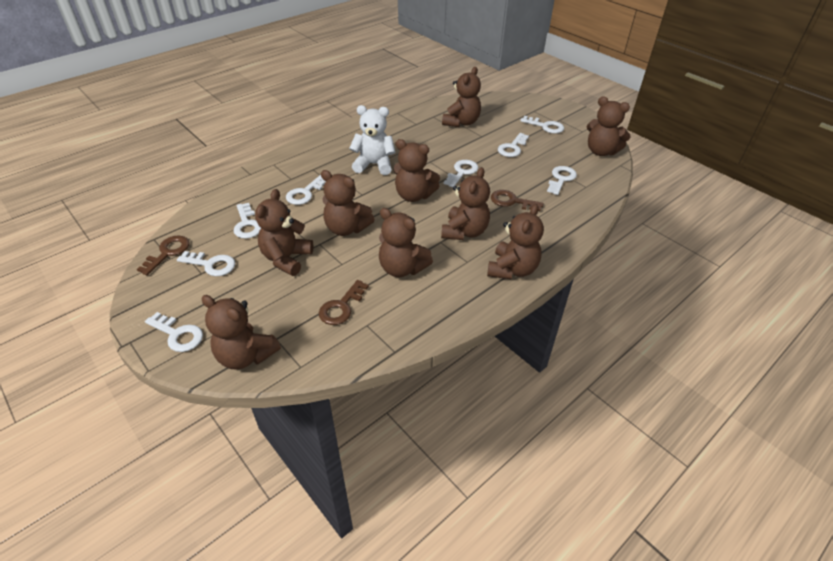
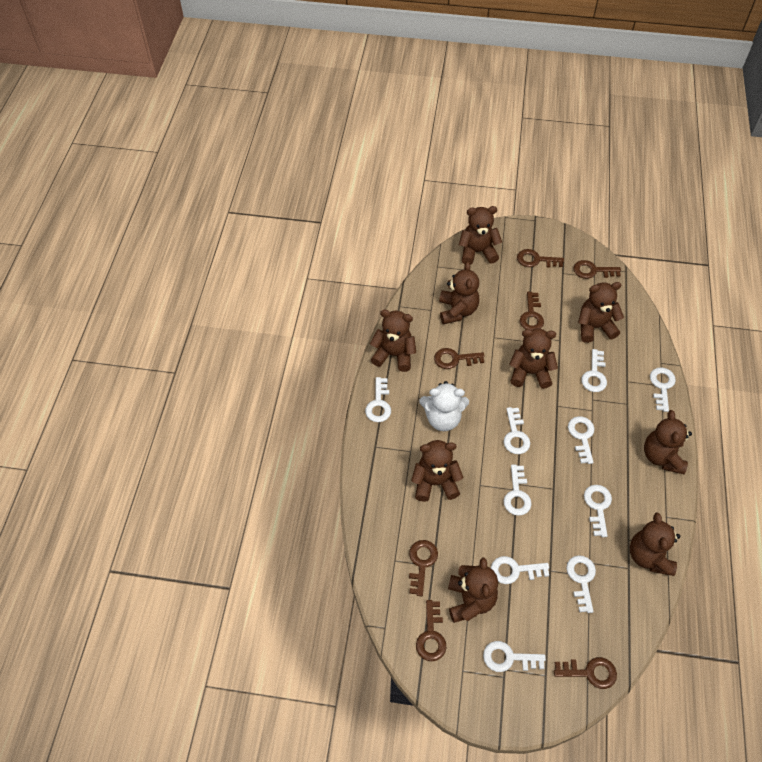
brown key: [137,235,190,275] [319,280,369,325] [491,190,543,211] = 3 -> [409,540,438,596] [416,600,446,661] [434,348,485,369] [517,249,564,268] [520,292,544,330] [554,657,617,689] [574,260,621,279] = 7
white key: [145,312,203,352] [177,251,235,276] [233,203,261,239] [286,175,326,205] [444,160,478,187] [498,133,529,157] [520,116,564,133] [547,166,577,195] = 8 -> [365,377,391,422] [483,641,546,672] [491,556,549,584] [504,407,530,454] [504,464,532,516] [566,555,596,613] [568,416,594,464] [581,349,607,392] [584,485,612,537] [650,367,676,412] = 10

